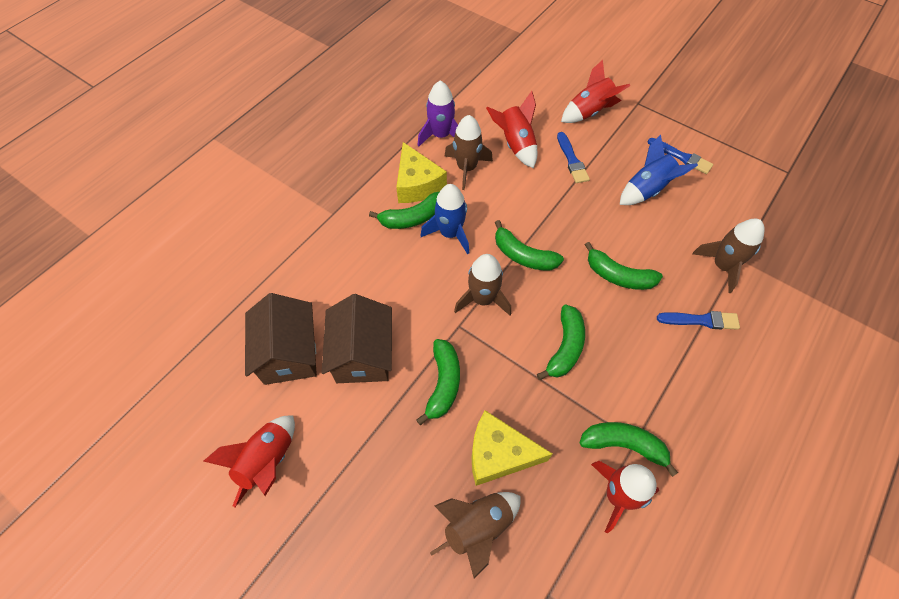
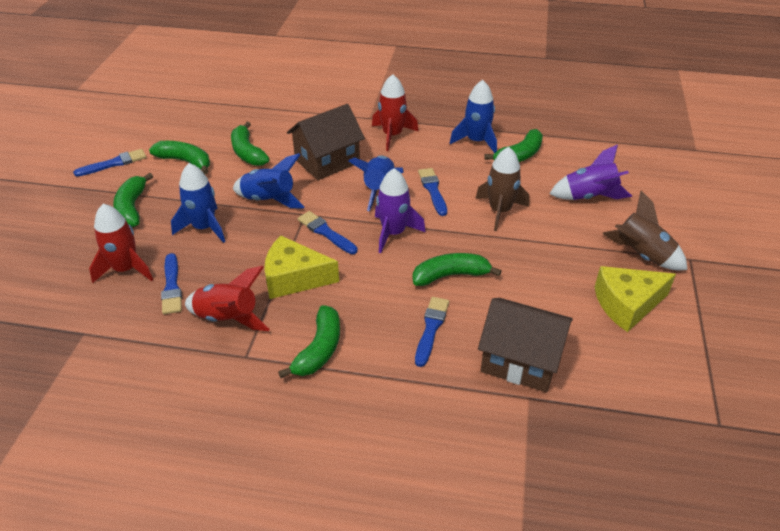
blue brush: [557,132,590,183] [648,138,713,174] [657,311,740,330] = 3 -> [73,149,146,176] [161,253,182,314] [298,211,358,254] [415,297,449,367] [418,168,447,216] = 5
blue rocket: [421,184,469,254] [620,135,698,205] = 2 -> [171,163,225,243] [233,153,305,209] [349,155,403,211] [450,80,497,153] = 4
brown rocket: [430,492,521,578] [445,115,493,190] [454,254,511,315] [692,219,764,293] = 4 -> [476,147,529,231] [602,191,687,270] = 2
purple rocket: [418,81,458,147] = 1 -> [375,168,426,253] [550,144,632,200] = 2
red rocket: [203,416,295,507] [486,91,537,168] [561,60,630,123] [591,461,659,534] = 4 -> [89,204,153,283] [185,266,270,331] [372,74,418,151] = 3

